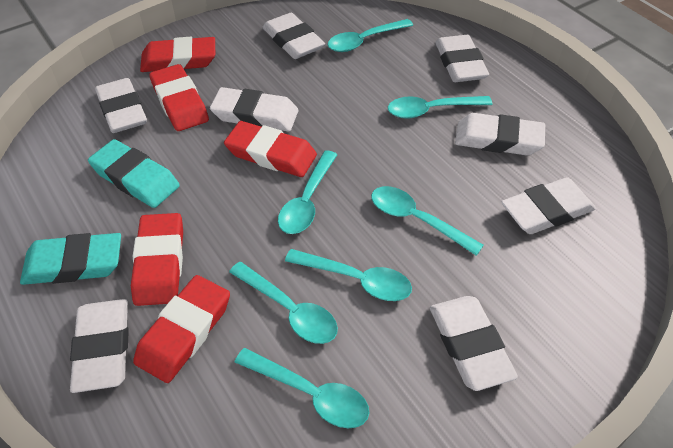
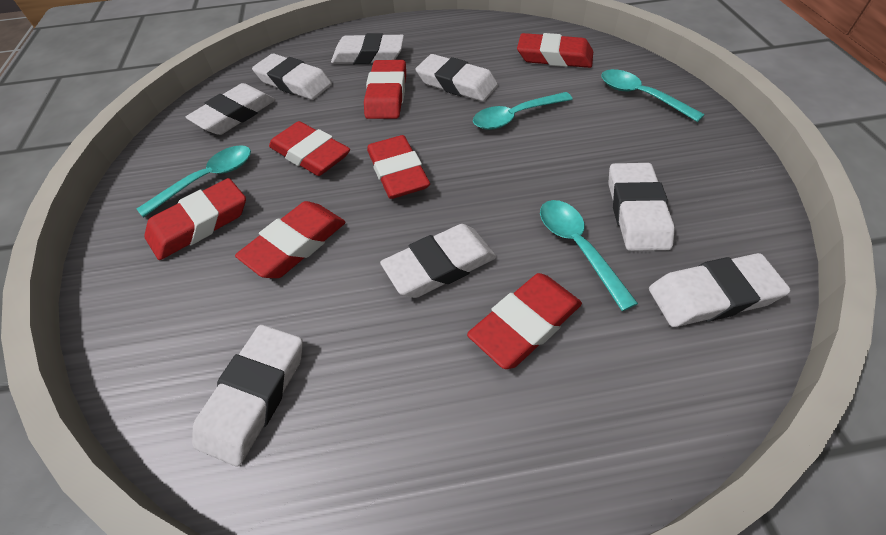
red eraser: [131,213,183,306] [133,275,230,383] [140,37,215,72] [149,64,209,131] [224,121,317,177] = 5 -> [145,178,246,260] [235,201,346,278] [269,121,350,176] [364,60,406,119] [367,135,430,199] [467,273,582,369] [517,33,593,68] = 7
turquoise eraser: [20,233,121,285] [88,139,180,208] = 2 -> none = 0
turquoise spoon: [229,262,338,344] [235,348,369,428] [278,150,337,234] [285,249,412,301] [328,19,413,52] [371,186,484,256] [388,96,492,119] = 7 -> [137,145,251,217] [473,92,573,130] [540,200,638,311] [601,69,705,122] = 4

